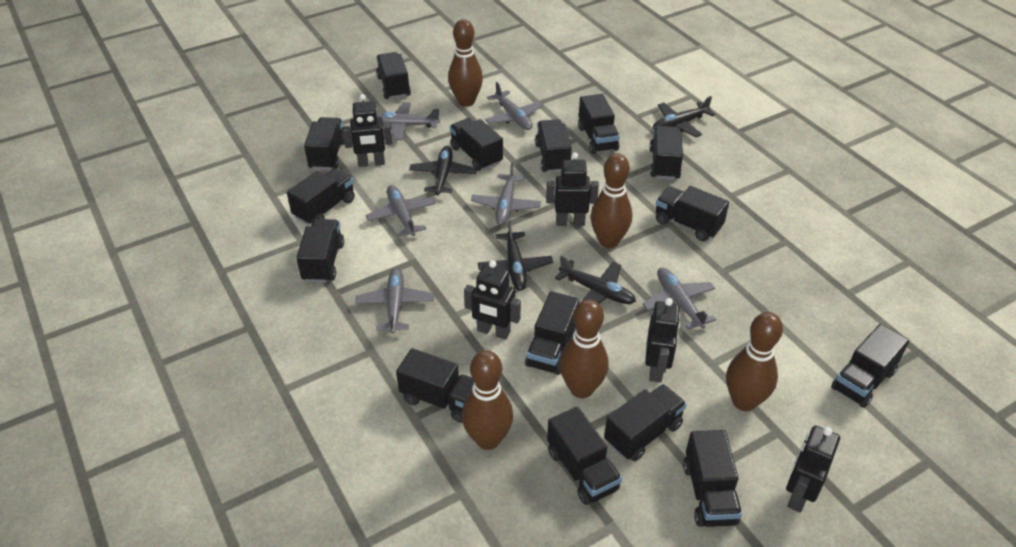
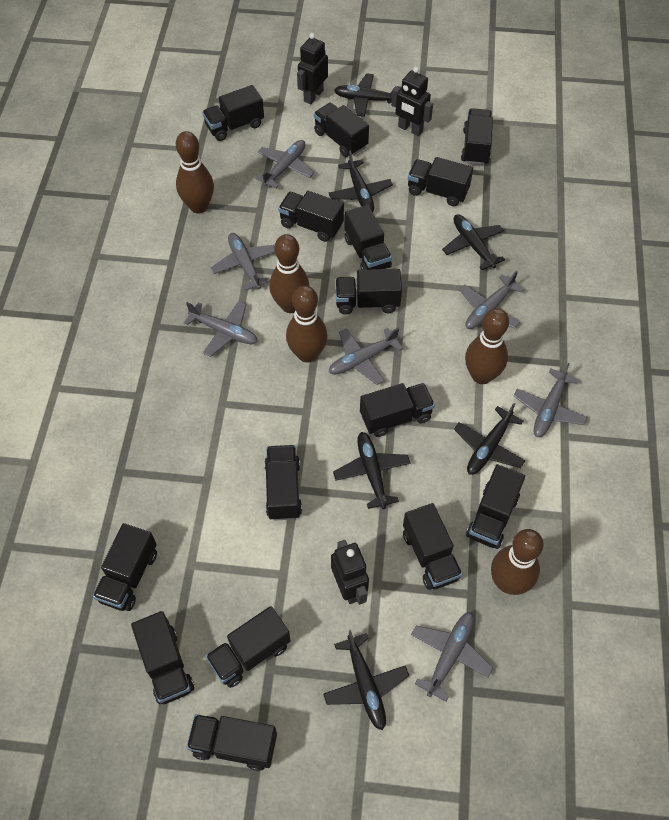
black plane: [409,146,477,195] [478,220,553,291] [555,256,636,304] [653,96,715,137] = 4 -> [323,630,409,730] [329,150,393,212] [333,432,411,509] [334,73,402,117] [442,214,505,270] [454,403,526,475] = 6
black robot: [342,94,393,167] [464,260,521,340] [546,152,599,226] [645,298,681,383] [786,425,840,513] = 5 -> [297,33,328,104] [331,540,369,605] [391,67,433,136] = 3
grey plane: [355,268,434,334] [366,185,436,236] [377,102,440,140] [471,162,541,225] [485,82,543,130] [643,268,716,330] = 6 -> [184,301,258,357] [211,233,275,291] [255,140,314,189] [329,328,403,385] [411,612,493,702] [459,271,524,329] [514,363,588,437] = 7

